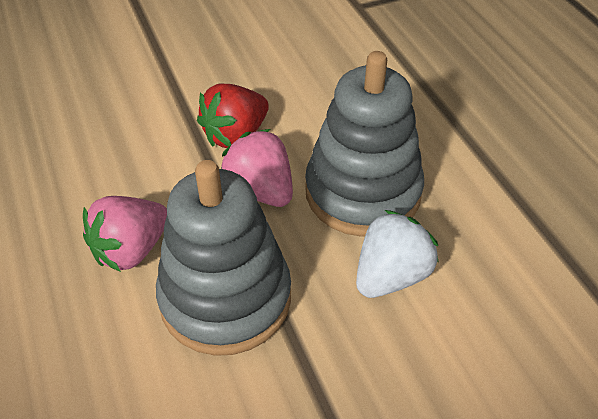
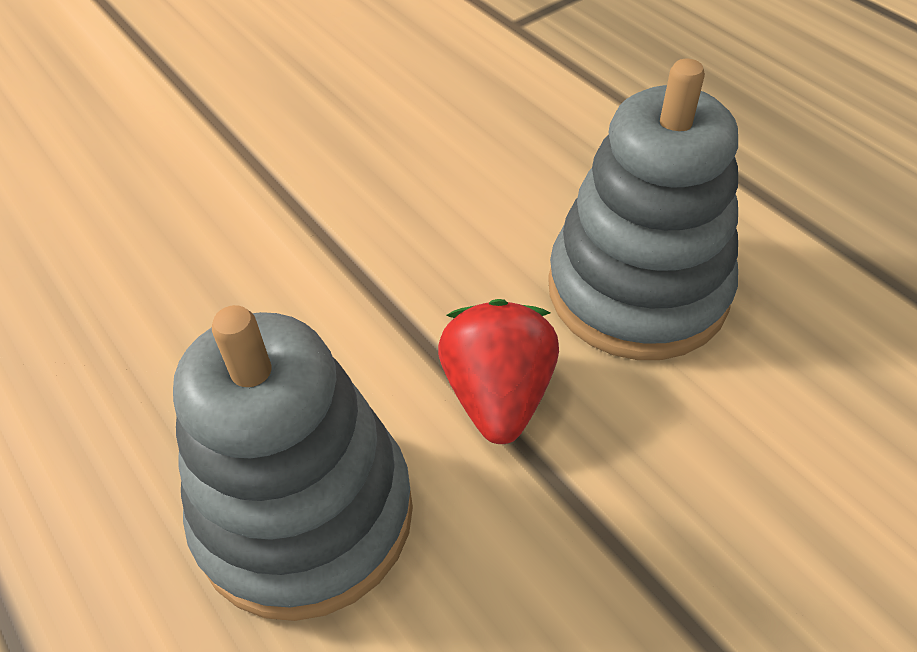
pink strawberry: [83,196,167,272] [221,129,293,207] = 2 -> none = 0
white strawberry: [356,210,438,298] = 1 -> none = 0

